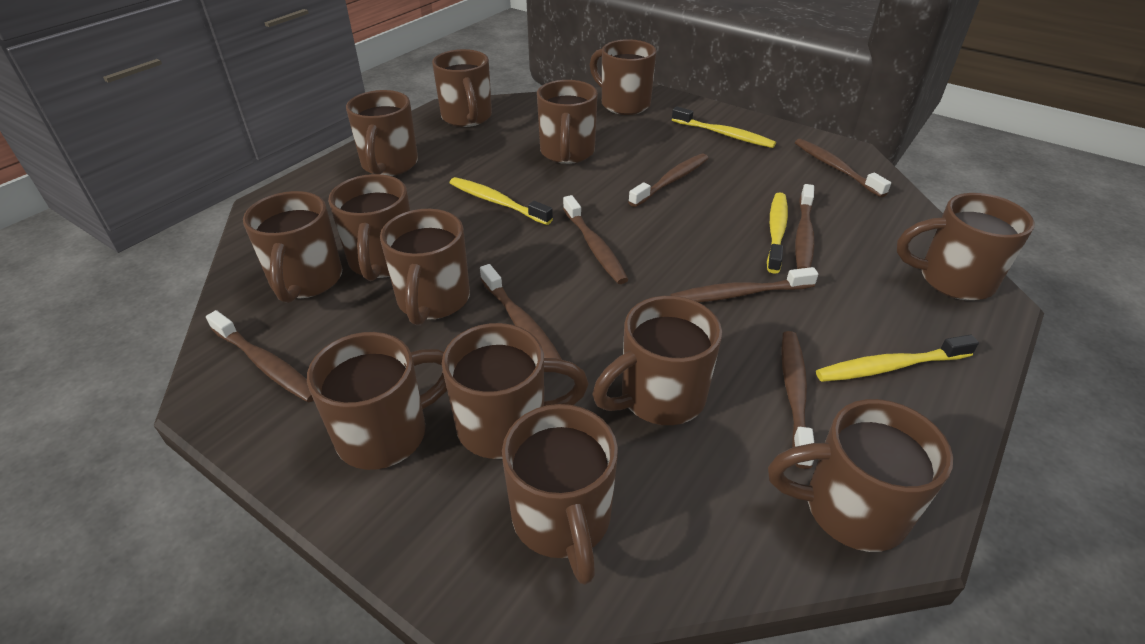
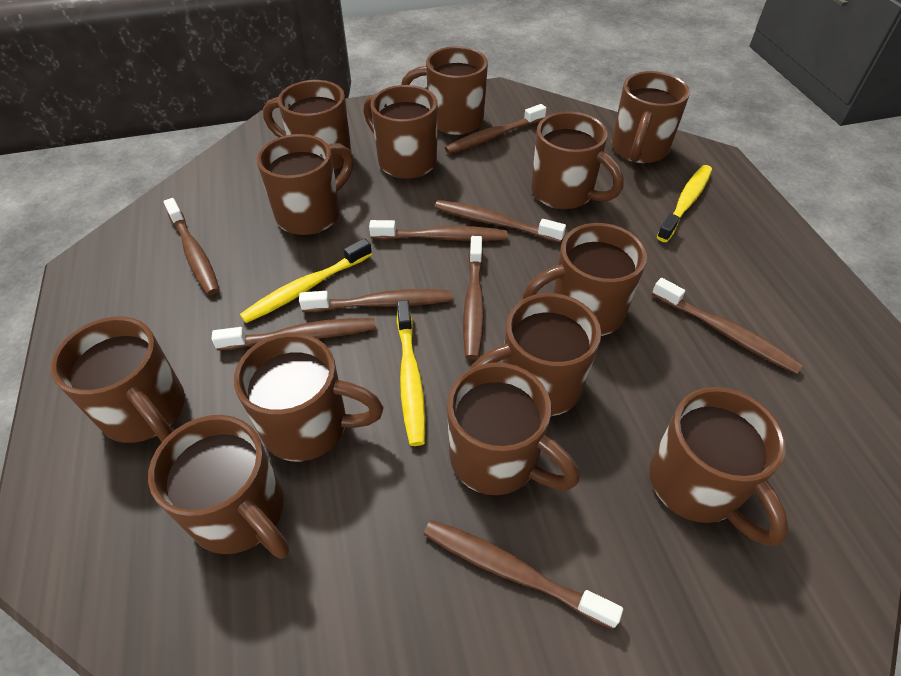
brown toothbrush: [206,310,313,403] [480,264,562,360] [563,195,629,284] [628,153,708,207] [670,267,818,303] [781,331,814,469] [795,139,891,197] [795,184,815,269] = 8 -> [163,198,220,295] [212,318,375,351] [299,289,453,312] [369,220,508,241] [423,520,623,629] [435,200,566,243] [445,104,546,154] [463,236,484,359] [652,278,803,374] = 9
yellow toothbrush: [450,177,553,225] [672,107,776,148] [767,192,788,274] [816,335,979,382] = 4 -> [240,238,372,323] [397,300,425,446] [657,165,712,242] = 3

